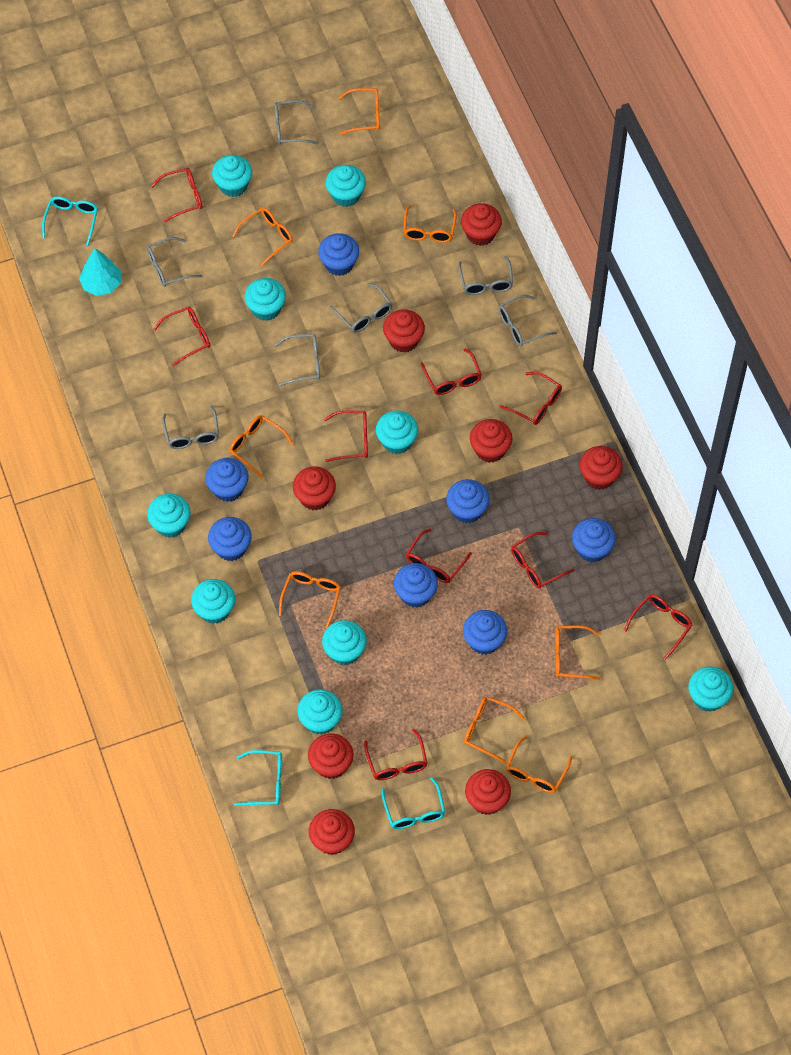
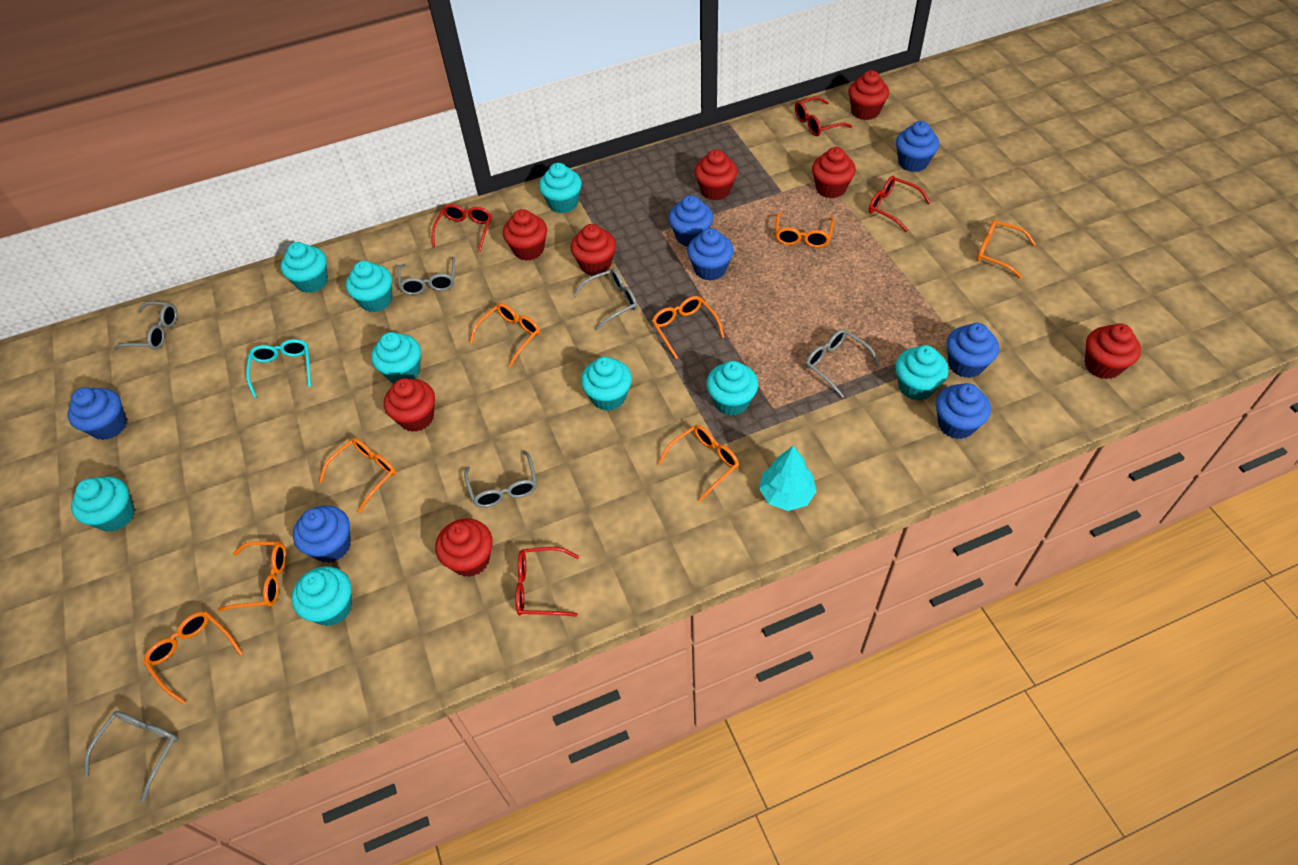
grey glasses: [147,237,203,287] [162,406,219,449] [274,100,318,145] [274,334,320,386] [330,283,392,333] [458,256,513,295] [499,295,557,346] = 7 -> [84,711,178,802] [114,301,177,350] [397,257,455,295] [464,450,537,508] [573,268,637,330] [805,329,880,398] = 6
red glasses: [151,168,203,222] [153,307,210,366] [324,411,368,462] [364,729,428,780] [406,529,472,583] [421,349,482,395] [500,372,562,425] [511,532,575,589] [624,594,692,660] = 9 -> [432,204,492,252] [516,547,579,617] [795,96,852,136] [869,176,930,232] = 4
turquoise glasses: [42,196,98,246] [234,750,282,806] [382,777,445,829] = 3 -> [246,339,311,398] = 1

